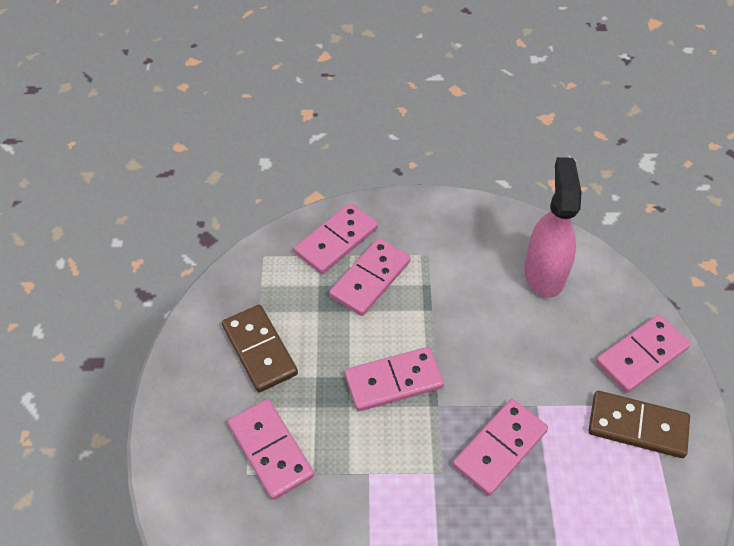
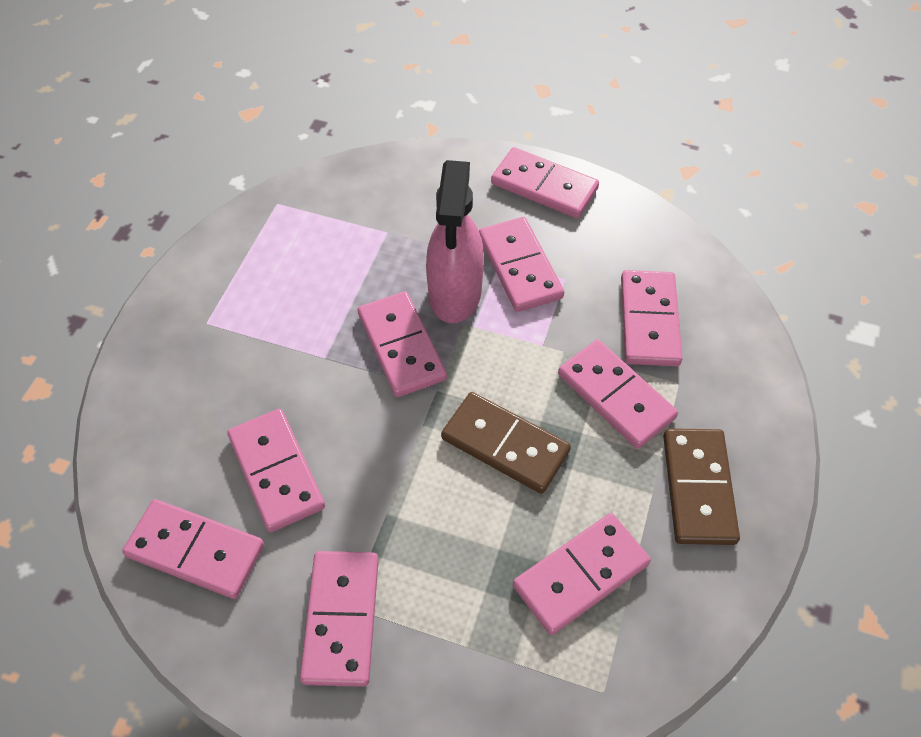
pink domino: [228,399,314,500] [294,203,378,274] [329,238,411,316] [345,347,444,411] [453,399,548,496] [596,315,691,393] = 6 -> [122,499,264,599] [227,409,325,532] [300,551,379,687] [358,291,447,397] [479,217,564,312] [491,147,599,218] [513,513,651,635] [558,340,678,449] [621,270,683,366] = 9

